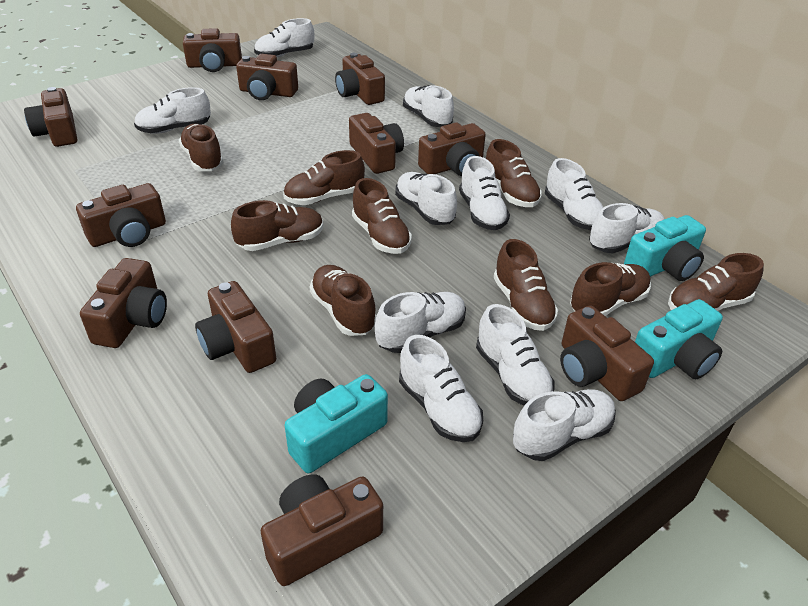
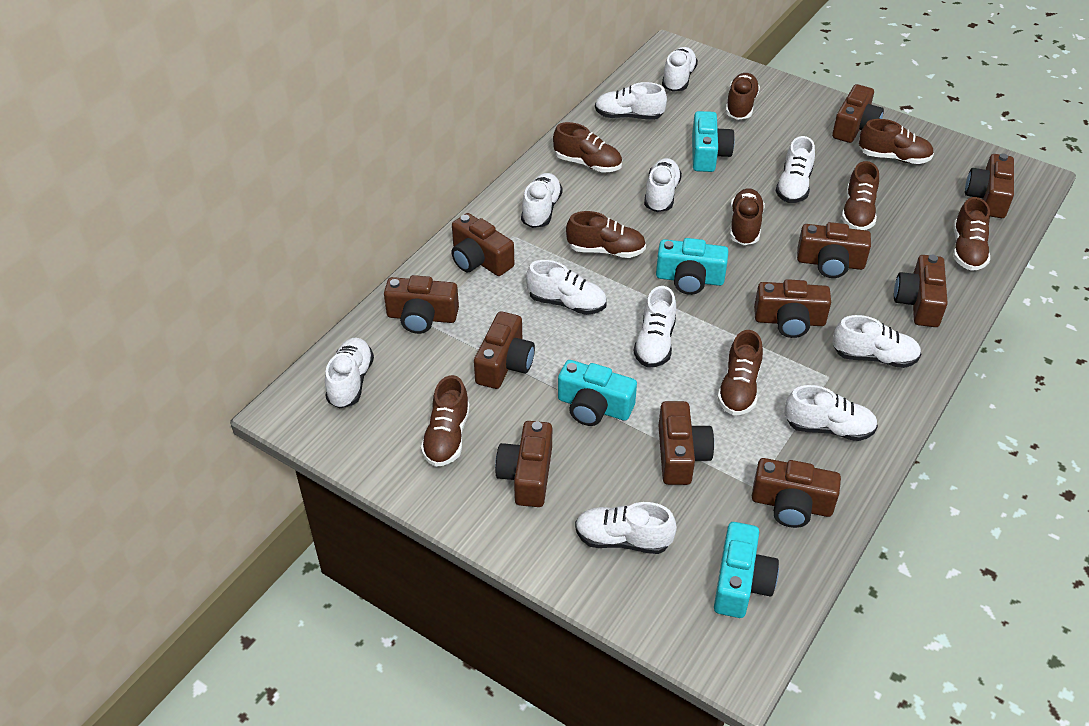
turquoise camera: [285,374,388,473] [624,215,706,281] [635,299,723,379] = 3 -> [558,360,637,426] [656,238,729,295] [692,111,735,172] [714,522,779,618] = 4

